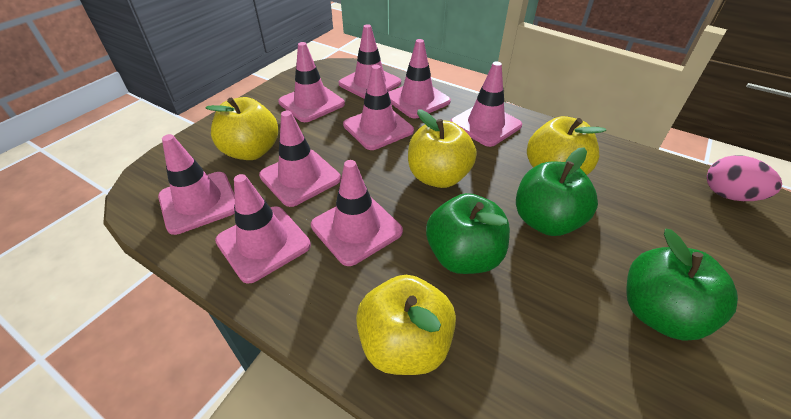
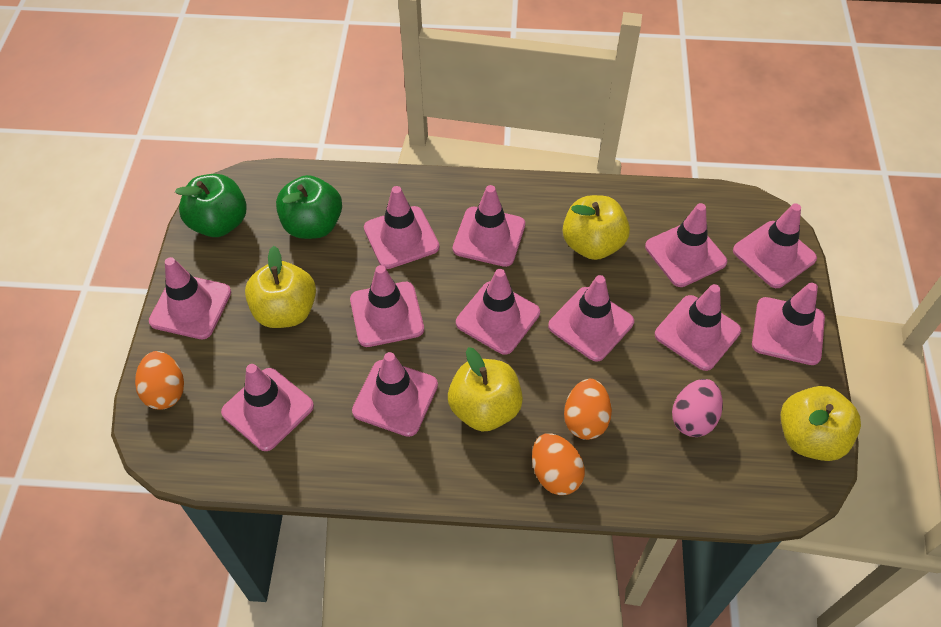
green apple: [426,193,510,274] [516,147,598,236] [626,229,738,341] = 3 -> [175,174,247,237] [276,175,342,239] = 2
orange egg: none = 0 -> [135,351,184,410] [532,433,585,495] [564,379,612,440] = 3
pink traffic cone: [158,134,235,235] [215,174,311,284] [259,111,341,207] [278,42,345,122] [311,160,403,266] [339,24,401,99] [343,65,414,150] [388,39,451,118] [451,61,522,147] = 9 -> [149,257,231,339] [221,364,314,451] [350,265,424,347] [352,352,438,437] [364,186,439,269] [453,185,525,267] [456,269,540,355] [548,275,634,362] [645,203,727,287] [655,284,741,371] [733,203,817,288] [752,283,825,365] = 12

